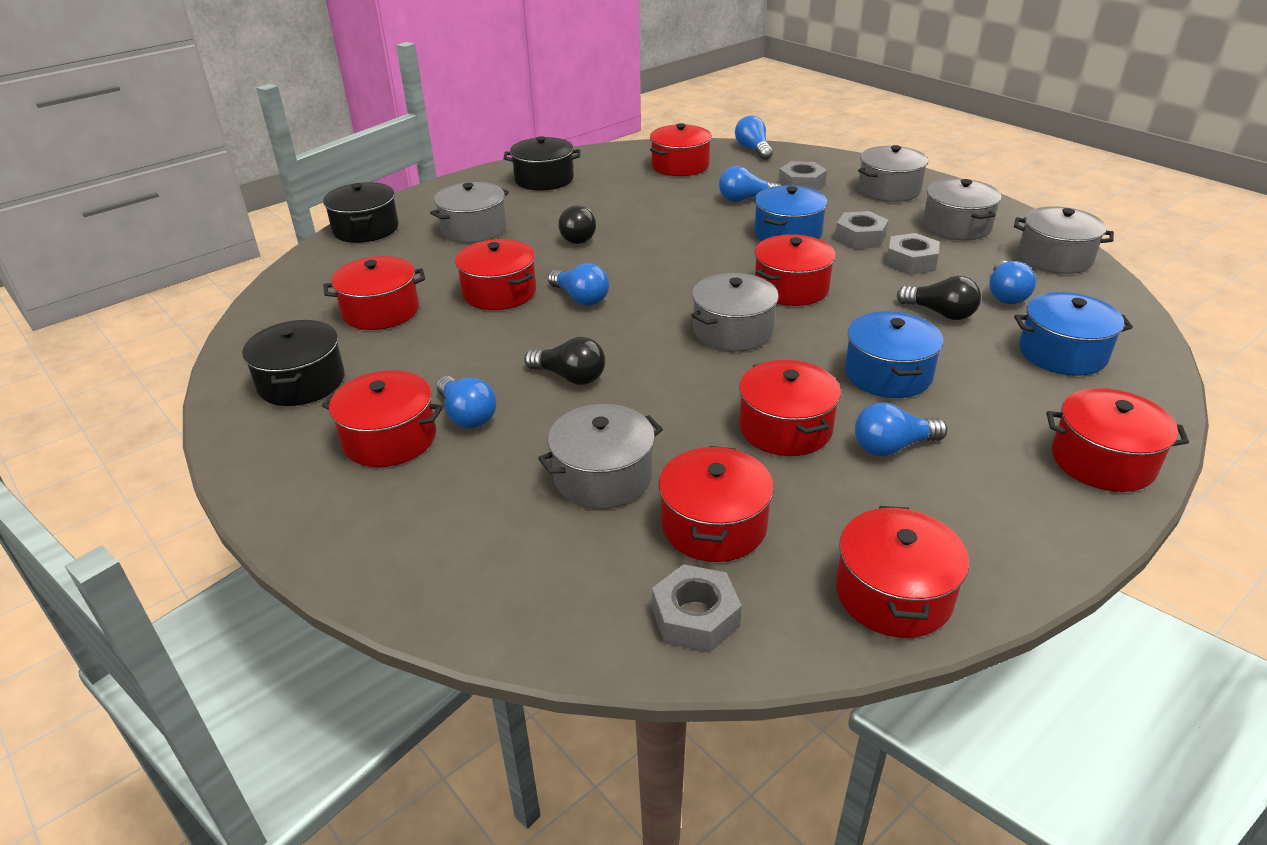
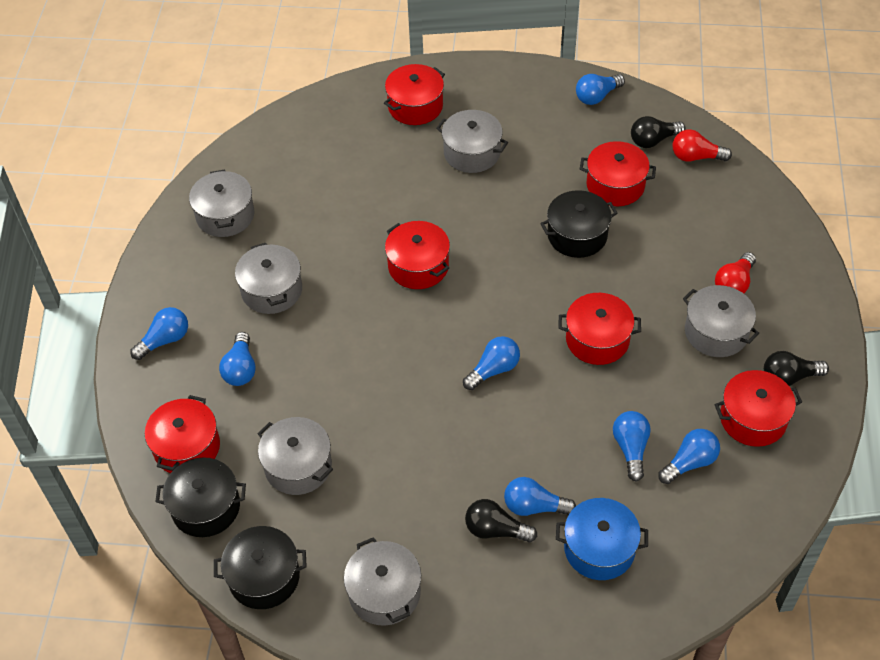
blue light bulb: [436,376,496,428] [548,263,609,306] [719,166,781,202] [735,116,773,160] [855,403,947,456] [990,261,1036,304] = 6 -> [130,307,188,360] [219,332,256,386] [463,336,520,390] [504,477,576,516] [576,74,625,105] [613,411,651,482] [658,429,720,484] = 7
blue pot: [754,185,828,241] [845,311,943,398] [1014,292,1133,376] = 3 -> [556,498,648,580] = 1
grey nut: [652,564,742,653] [778,161,827,191] [835,211,888,249] [886,233,939,275] = 4 -> none = 0
red light bulb: none = 0 -> [673,129,732,162] [715,252,756,294] = 2
red pot: [322,370,443,467] [324,256,425,330] [455,239,536,310] [650,123,712,176] [659,446,774,562] [739,360,841,456] [755,234,836,306] [836,506,969,638] [1046,388,1189,492] = 9 -> [145,395,220,473] [384,64,445,125] [385,221,450,289] [559,293,641,365] [580,141,656,206] [714,370,802,447] = 6

